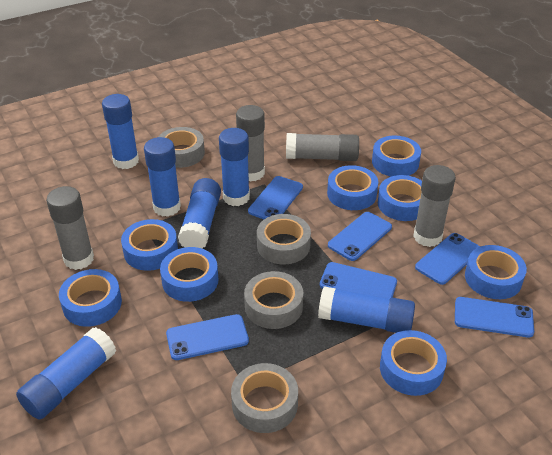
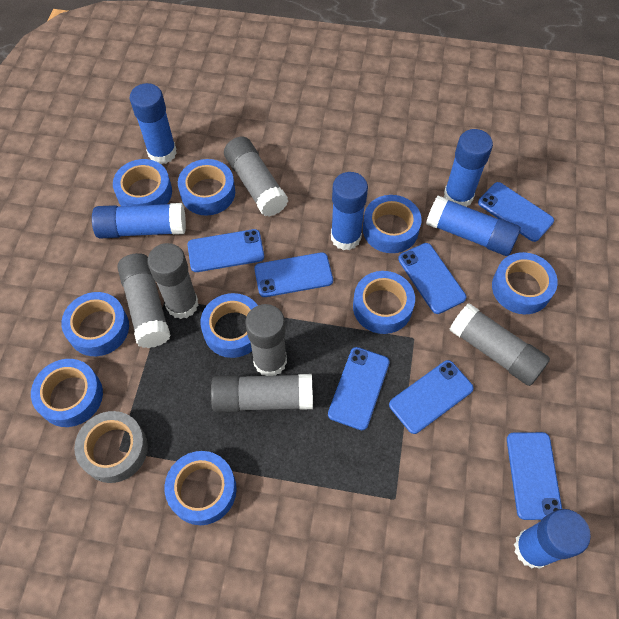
blue phone: [166,314,249,360] [248,176,303,219] [320,262,397,298] [328,212,392,261] [415,233,480,285] [455,297,534,338] = 6 -> [187,229,264,272] [254,252,333,297] [328,347,390,430] [389,360,474,434] [398,243,466,314] [478,182,554,242] [507,432,562,520] = 7
blue tape: [59,269,122,327] [121,219,178,271] [160,247,218,302] [327,165,378,210] [372,136,421,177] [378,175,422,221] [380,330,447,396] [465,245,527,299] = 8 -> [31,359,103,427] [61,292,129,356] [113,159,172,206] [164,451,237,525] [178,159,235,216] [201,293,258,358] [353,271,415,334] [363,195,421,253] [492,252,558,314] = 9
grey glue stick: [46,186,94,270] [236,105,265,182] [286,133,359,161] [413,165,456,247] = 4 -> [117,253,171,348] [147,243,198,319] [211,374,313,413] [224,137,288,217] [245,304,287,376] [450,303,550,386] = 6
grey tape: [159,127,205,168] [231,363,298,433] [244,271,303,329] [257,214,311,264] = 4 -> [74,411,148,483] = 1

